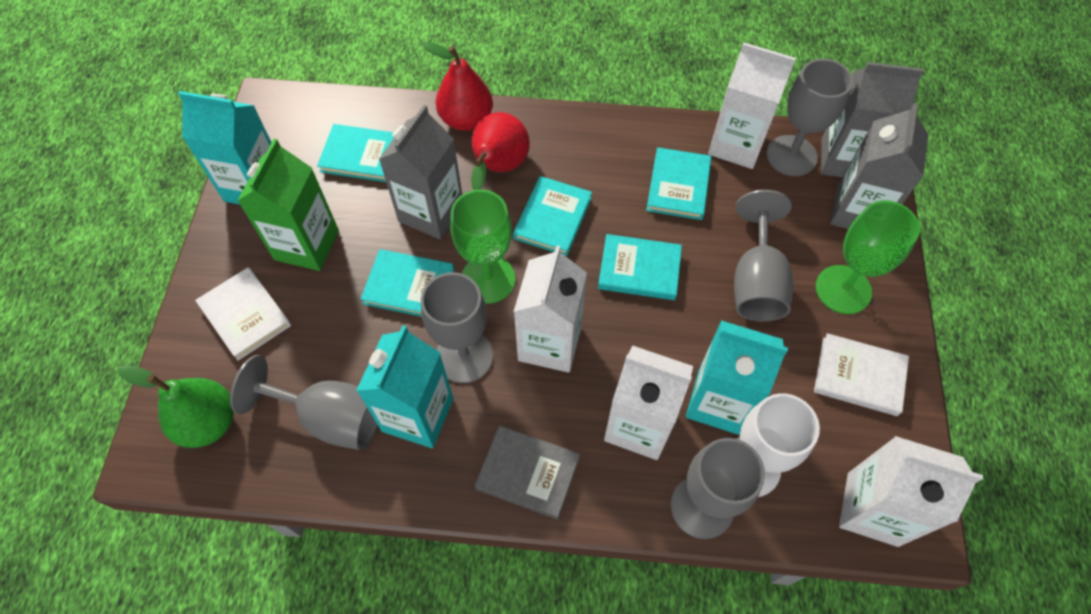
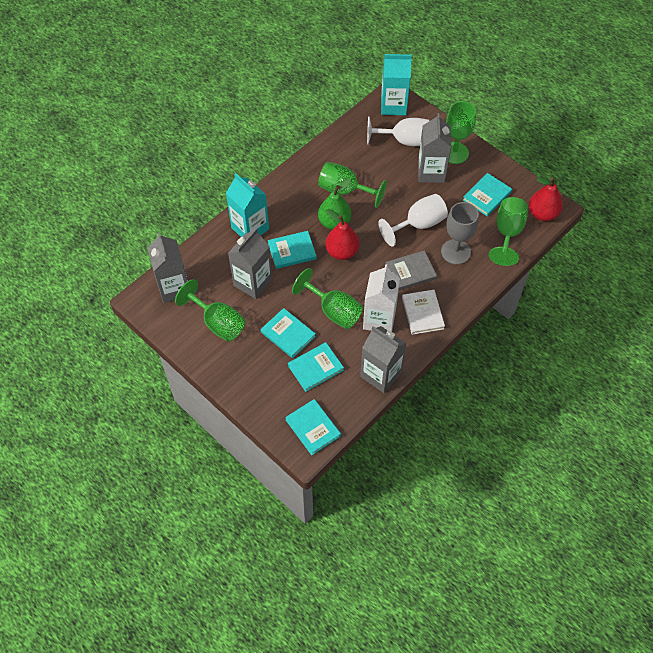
green carton: [237,139,339,271] = 1 -> none = 0
green goblet: [450,189,515,304] [816,200,920,314] = 2 -> [175,279,246,342] [292,268,363,329] [318,162,387,208] [446,101,476,164] [489,197,528,266] = 5
grey carton: [379,105,462,239] [821,62,924,177] [830,103,929,229] = 3 -> [147,232,188,303] [228,228,272,299] [360,326,407,393] [418,113,451,183] = 4
grey goblet: [230,355,378,450] [421,272,493,383] [671,438,765,539] [734,190,793,322] [767,59,853,176] = 5 -> [441,202,479,265] = 1
turquoise carton: [178,91,272,205] [356,326,453,448] [686,320,788,435] = 3 -> [226,173,269,237] [381,54,412,115] = 2
white book: [195,267,291,361] [814,333,909,416] = 2 -> [402,290,445,335] = 1
white carton: [513,245,587,373] [604,345,693,460] [708,42,796,169] [839,436,983,547] = 4 -> [363,264,400,332] = 1
white goblet: [736,393,820,497] = 1 -> [367,116,429,146] [378,194,448,246] = 2

